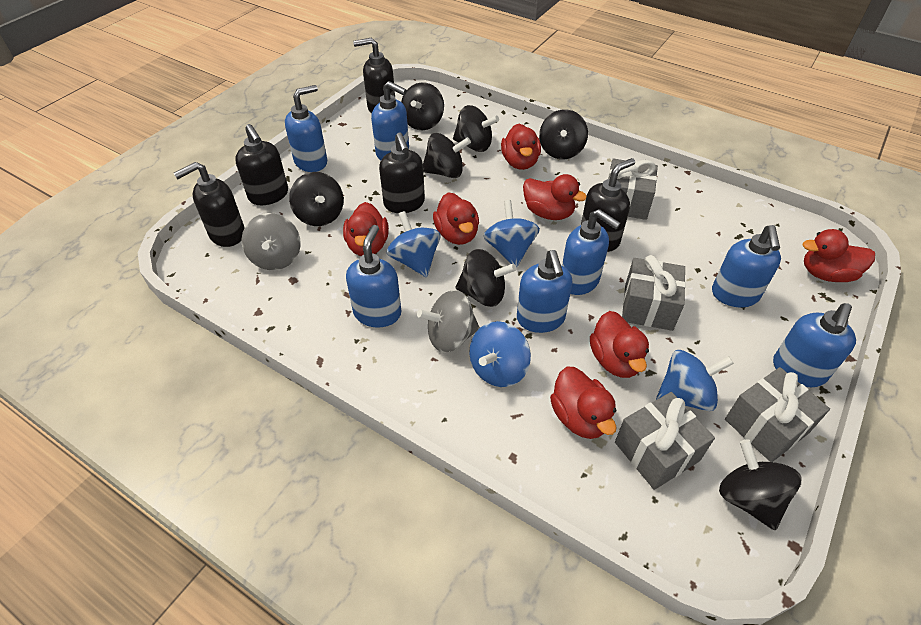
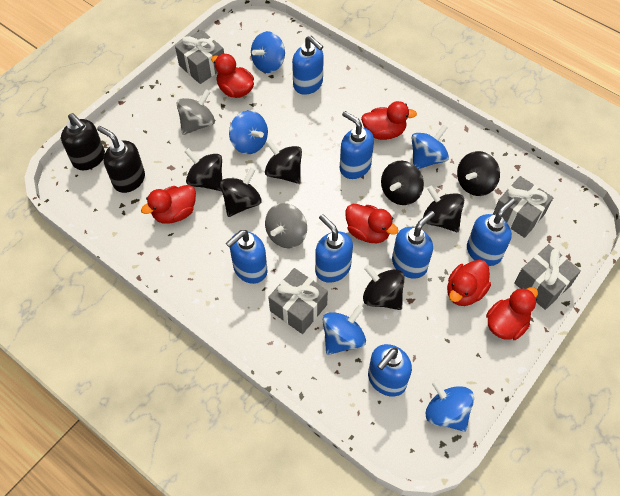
black soap dispenser: [174,162,245,247] [235,124,288,205] [353,37,395,114] [379,133,425,213] [581,158,635,252] = 5 -> [61,113,105,170] [97,126,145,193] = 2
blue spinning top: [387,211,441,277] [469,321,531,387] [484,200,540,268] [656,350,734,411] = 4 -> [229,111,268,154] [251,31,285,73] [322,305,366,355] [411,124,449,169] [426,379,474,432] = 5
red duck: [343,202,389,256] [433,192,479,245] [501,124,541,170] [523,174,587,220] [550,366,617,439] [590,311,649,378] [803,229,875,282] = 7 -> [141,185,196,224] [211,54,254,98] [345,204,399,243] [361,101,417,140] [447,260,491,306] [486,287,538,340] = 6

